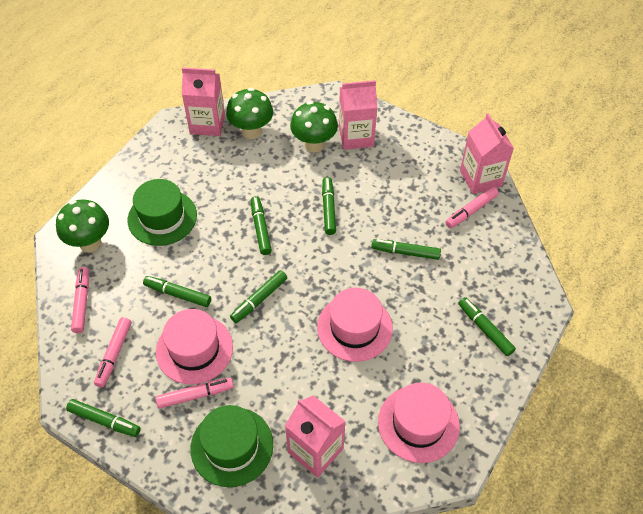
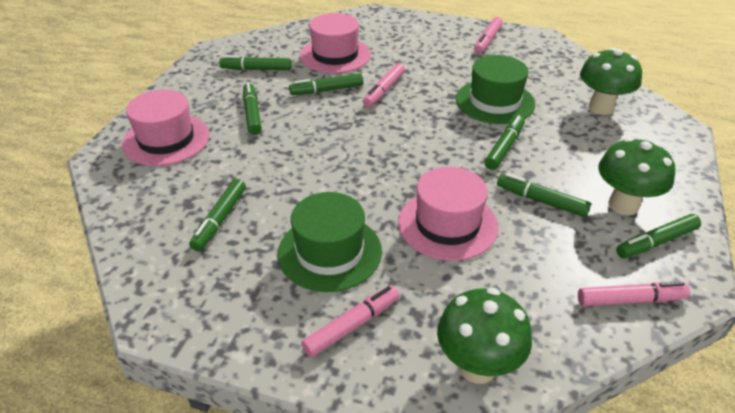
pink carton: [182,67,225,136] [285,395,346,478] [339,80,378,150] [460,113,514,194] = 4 -> none = 0

